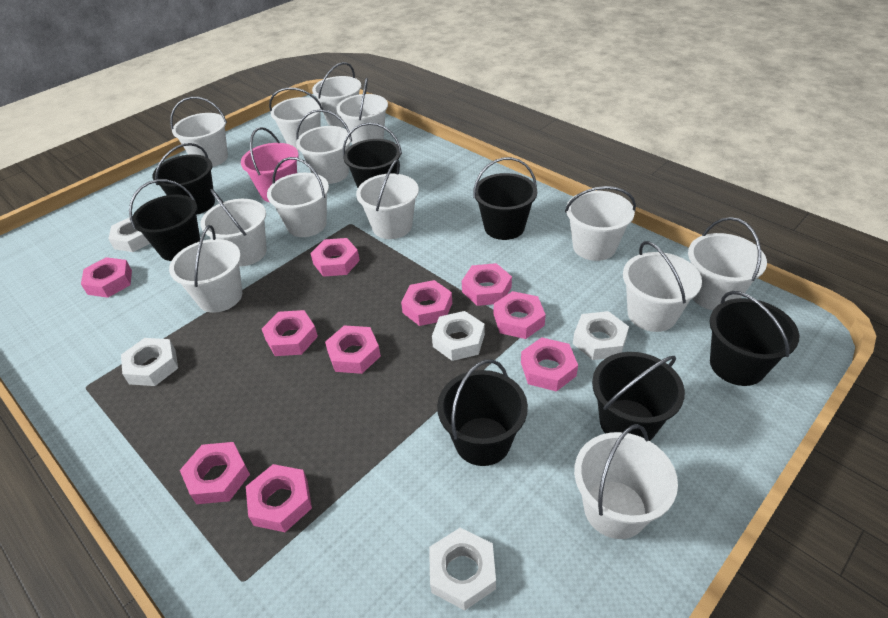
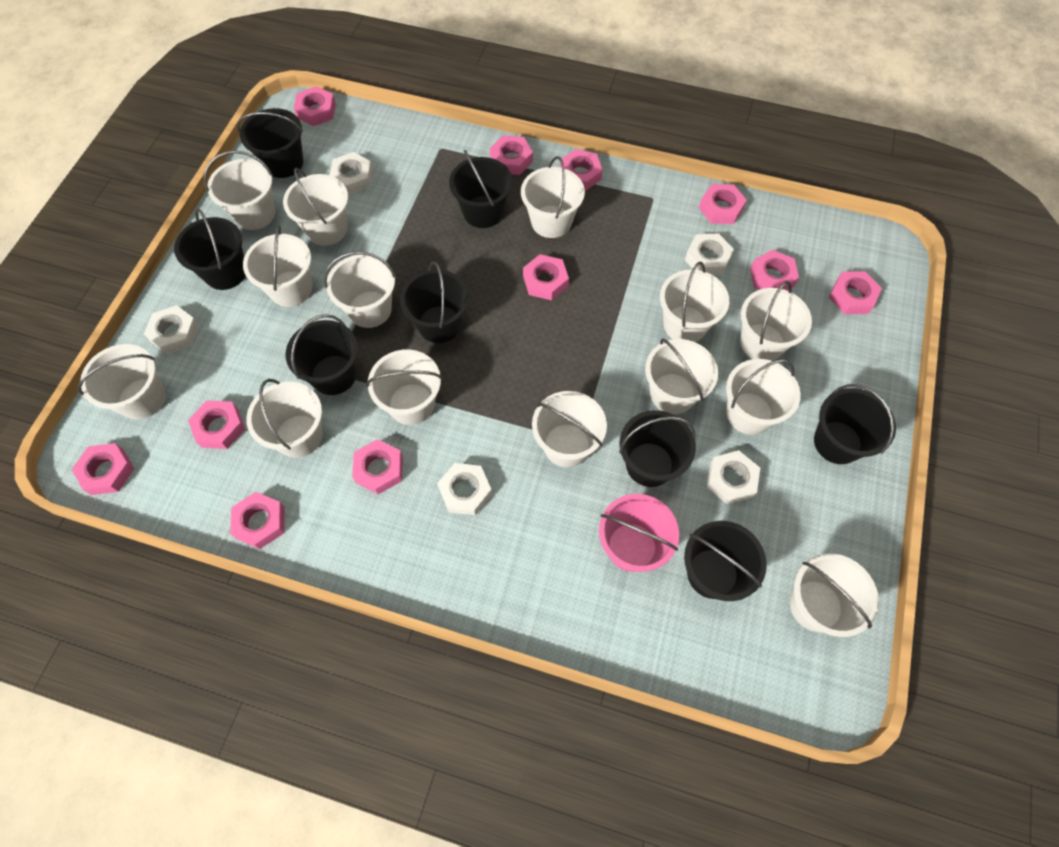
black bucket: [129,179,200,261] [152,143,215,215] [343,122,402,188] [437,359,528,466] [473,157,537,240] [592,352,685,441] [710,291,799,386] = 7 -> [174,208,246,290] [237,108,303,178] [286,314,358,395] [400,261,469,343] [449,150,513,228] [619,410,696,487] [684,521,767,601] [814,384,896,464] = 8
pink nut: [81,257,132,298] [180,442,250,504] [246,464,312,532] [262,310,318,356] [310,238,360,277] [325,325,381,374] [401,280,452,326] [462,263,512,306] [494,291,546,339] [521,337,578,392] = 10 -> [72,443,135,495] [188,400,245,449] [230,492,285,549] [294,86,336,126] [352,439,403,494] [490,135,533,175] [523,254,569,300] [560,149,602,191] [699,184,747,224] [750,250,799,290] [829,271,882,314] = 11
white bucket: [169,225,242,313] [170,97,228,167] [200,189,267,266] [267,157,329,237] [269,87,323,151] [296,109,352,184] [312,62,361,127] [336,78,388,144] [356,159,419,239] [565,186,636,261] [574,424,678,539] [623,241,702,332] [688,217,767,310] = 13 -> [78,344,166,420] [204,150,275,230] [243,225,312,307] [246,379,323,458] [283,168,348,246] [324,251,396,328] [366,349,442,425] [521,156,585,238] [532,391,607,467] [645,339,718,414] [660,261,729,342] [726,359,801,435] [740,281,812,361] [790,553,879,637] = 14

